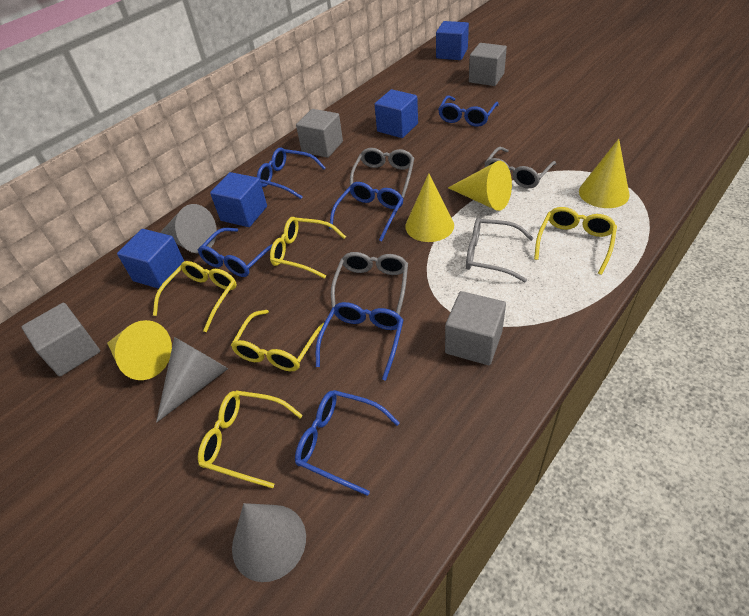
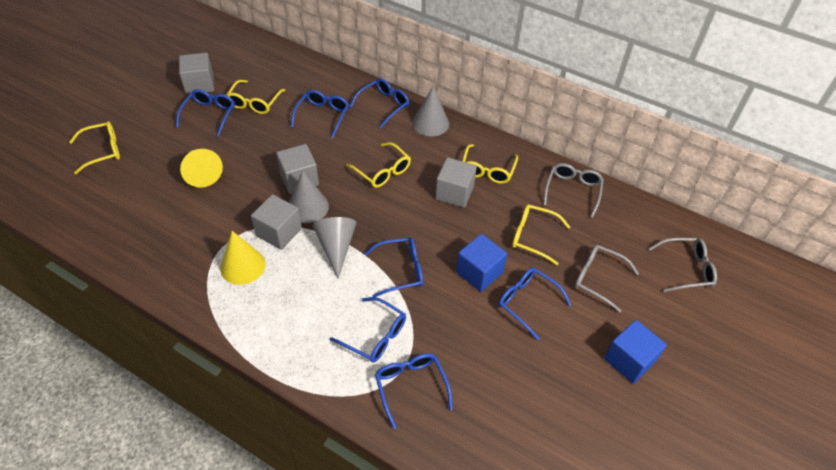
blue cube: [117,229,184,289] [210,172,267,227] [375,89,418,138] [436,21,469,60] = 4 -> [456,234,507,292] [604,320,667,384] = 2
blue glasses: [198,228,273,277] [257,147,326,199] [295,390,400,496] [316,302,404,381] [329,182,404,242] [438,95,499,127] = 6 -> [176,89,235,137] [291,90,349,138] [330,297,406,363] [350,78,409,129] [364,238,423,297] [375,353,453,429] [498,268,571,340] = 7
grey glasses: [331,252,408,315] [350,148,414,198] [466,218,533,282] [484,147,556,188] = 4 -> [543,163,604,218] [575,245,639,313] [648,238,717,292] = 3
yellow cone: [107,320,172,380] [405,173,454,242] [448,161,512,211] [579,139,629,208] = 4 -> [180,149,223,188] [220,231,266,285] = 2

